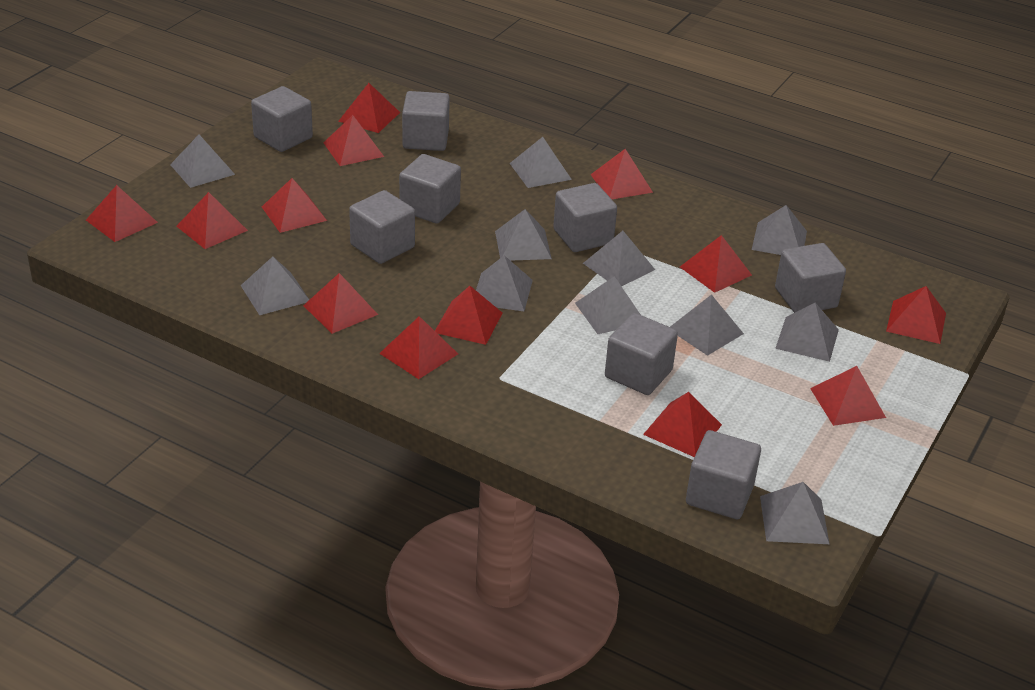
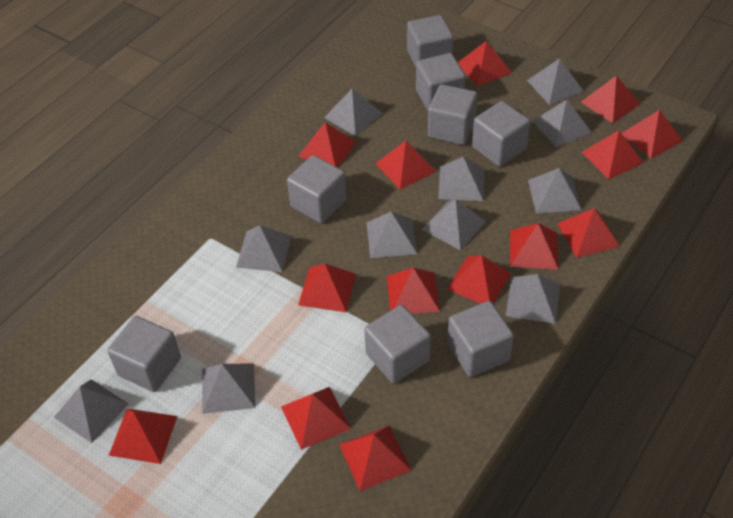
red pyramid: [86,185,158,242] [176,192,248,249] [262,178,327,233] [303,273,378,334] [323,115,384,166] [338,83,400,133] [379,316,458,379] [435,286,502,345] [590,149,653,199] [643,392,722,457] [680,235,752,293] [810,366,886,426] [886,286,946,344] = 13 -> [109,408,177,464] [281,387,351,450] [298,122,356,168] [298,264,356,312] [339,426,412,491] [375,140,436,190] [387,268,440,314] [447,255,511,304] [458,41,512,86] [510,223,559,270] [557,208,620,258] [581,75,640,123] [581,130,644,179] [621,110,683,159] = 14

